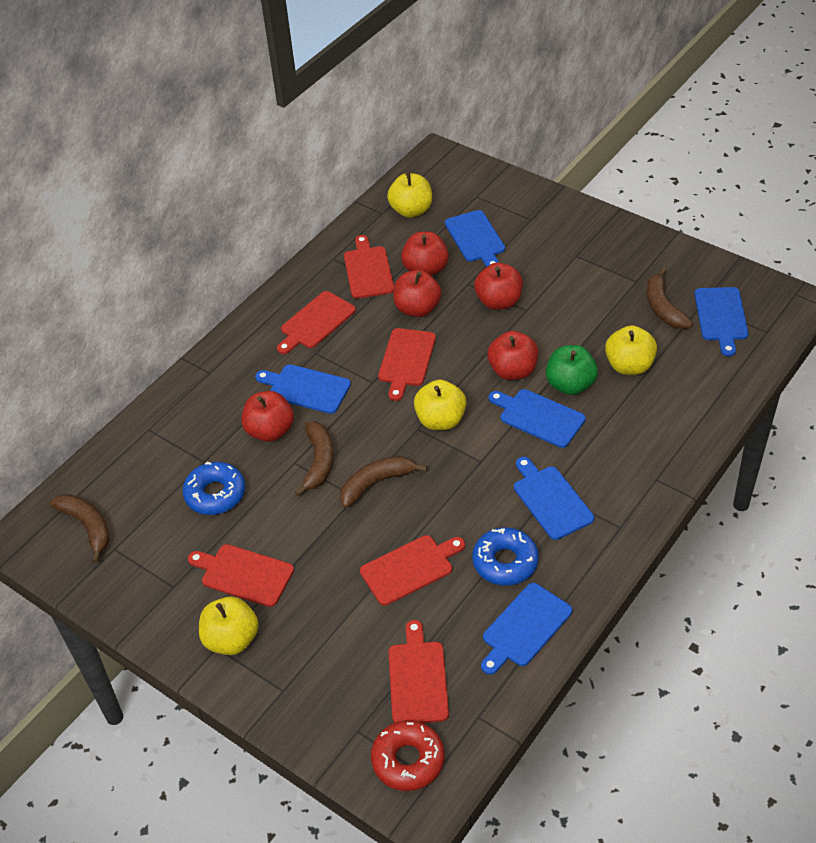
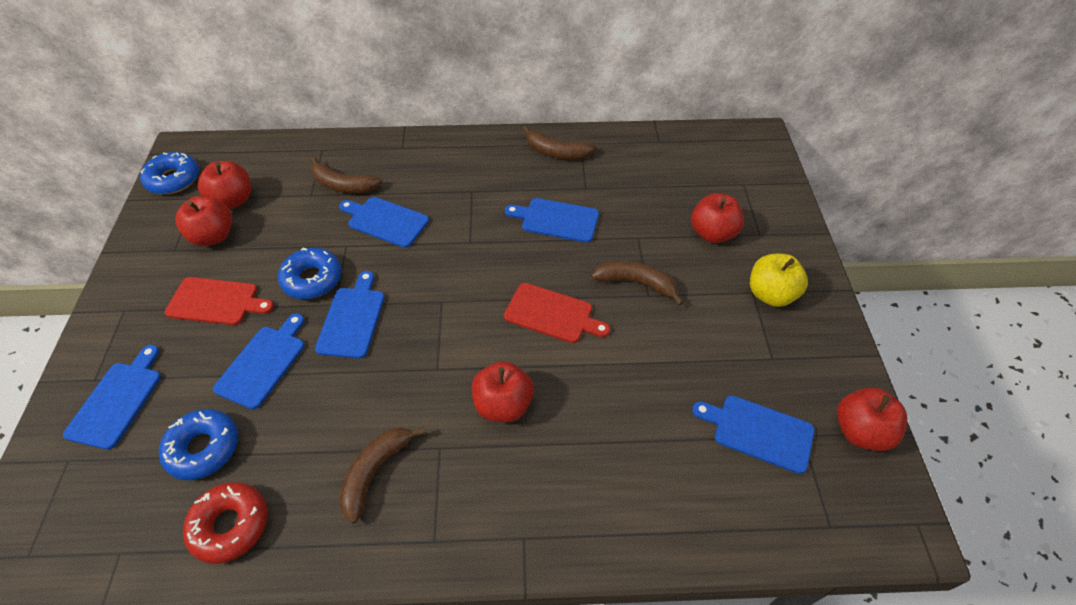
blue donut: [182,462,246,515] [472,527,539,586] = 2 -> [140,152,199,194] [159,409,238,480] [278,248,342,299] = 3
green apple: [546,345,598,395] = 1 -> none = 0
red cutting board: [188,544,294,607] [277,291,356,354] [344,235,394,299] [360,535,465,606] [378,328,436,401] [388,620,449,723] = 6 -> [165,277,274,325] [504,283,610,343] = 2
yellow apple: [199,597,259,655] [387,172,432,218] [414,379,467,430] [605,325,657,375] = 4 -> [750,254,808,307] = 1

